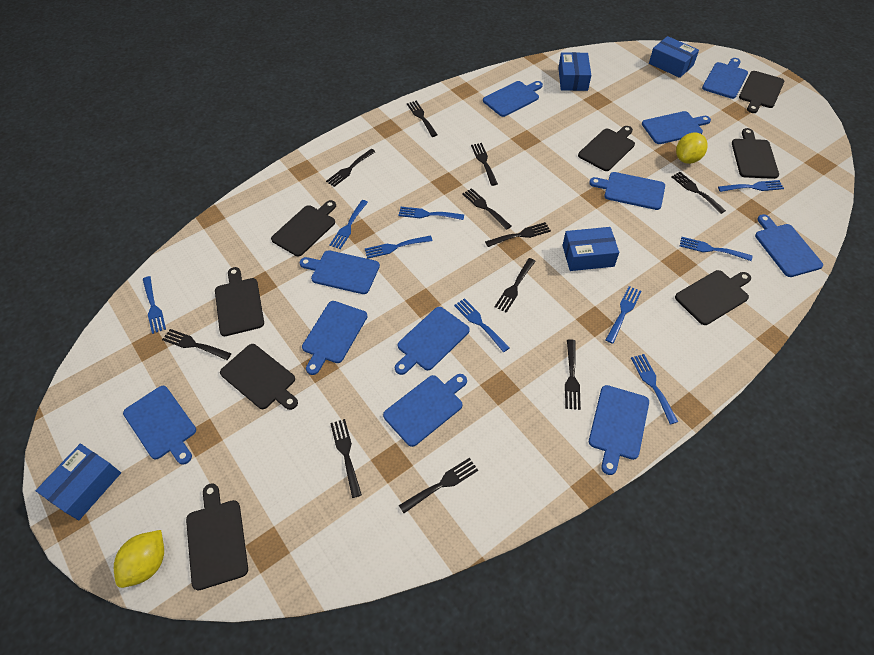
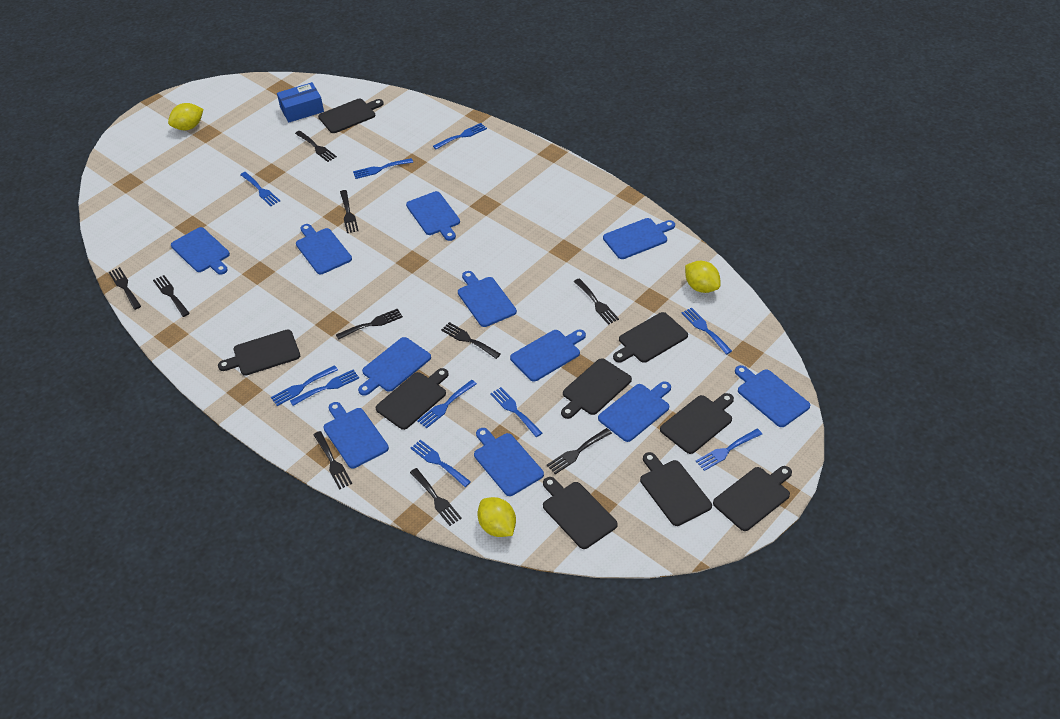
black cutting board: [186,483,248,590] [215,267,264,336] [220,344,298,410] [271,200,336,256] [578,126,635,171] [675,270,751,325] [732,128,779,179] [739,71,784,113] = 8 -> [218,329,300,376] [318,99,384,133] [375,368,449,430] [543,477,618,549] [561,358,632,419] [613,312,688,363] [640,452,712,526] [660,393,734,454] [713,466,792,531] = 9
black fork: [162,329,231,360] [326,149,376,187] [330,419,362,498] [399,458,478,513] [407,101,438,137] [462,188,512,230] [471,143,498,186] [485,222,551,247] [495,258,536,313] [565,339,581,410] [671,172,726,214] = 11 -> [109,267,141,310] [153,275,190,317] [295,131,337,162] [313,431,352,490] [336,309,403,340] [340,190,358,233] [410,468,462,526] [441,322,501,359] [546,428,612,474] [574,278,619,325] = 10
blue box: [36,444,121,520] [558,52,591,91] [562,227,619,271] [649,36,699,78] = 4 -> [277,82,324,123] = 1
blue fork: [143,276,166,334] [329,200,368,249] [365,235,432,259] [398,207,464,220] [454,298,510,352] [606,286,642,344] [631,354,678,424] [680,237,752,261] [718,180,784,192] = 9 -> [240,172,280,206] [271,365,338,406] [290,369,359,406] [353,158,413,179] [410,440,471,487] [417,380,477,428] [433,123,487,149] [490,387,542,437] [681,307,732,355] [696,429,762,471] = 10
yellow lemon: [114,530,164,588] [676,133,708,164] = 2 -> [168,103,204,130] [477,497,516,537] [685,261,721,293] = 3

